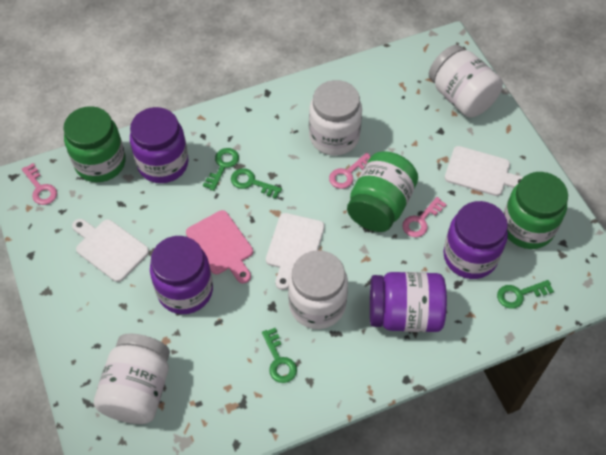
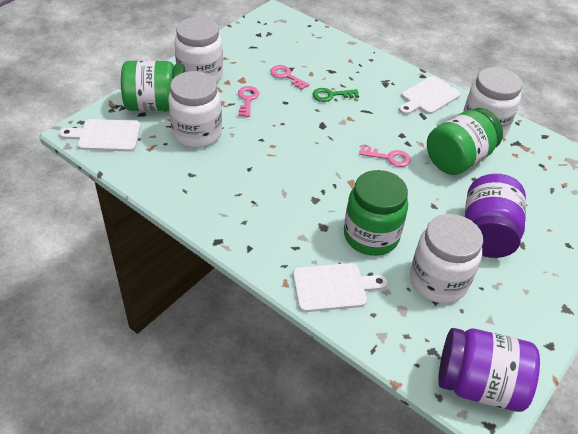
green key: [203,148,239,191] [231,168,282,199] [262,328,297,383] [497,280,554,309] = 4 -> [312,88,359,102] = 1
pink cutting board: [186,210,253,283] = 1 -> none = 0
purple jar: [130,107,189,183] [150,236,213,314] [370,272,447,332] [443,201,508,279] = 4 -> [438,328,540,412] [465,174,526,258] = 2

